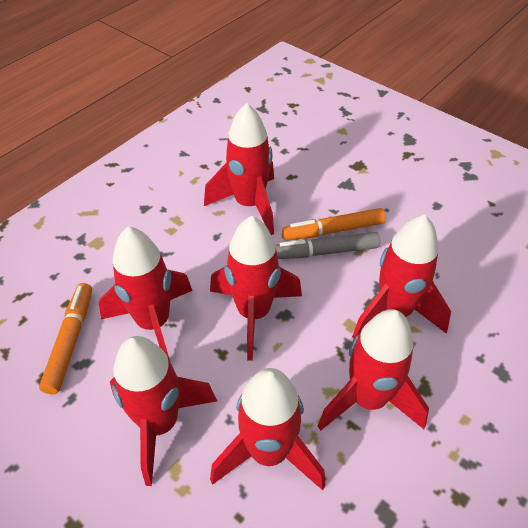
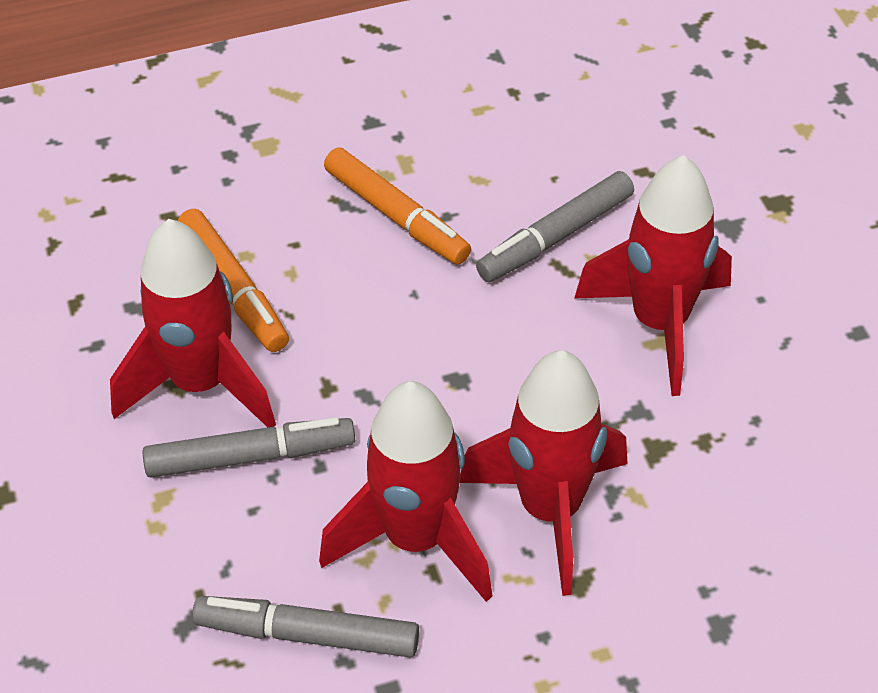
grey marker: [276,232,380,259] = 1 -> [142,417,355,477] [192,596,419,657] [476,171,634,282] = 3
red rocket: [98,226,193,361] [110,336,217,486] [204,103,274,235] [210,216,302,361] [210,368,326,490] [318,309,429,431] [352,214,451,338] = 7 -> [110,219,276,427] [319,381,493,602] [460,350,628,596] [574,155,732,396] = 4

